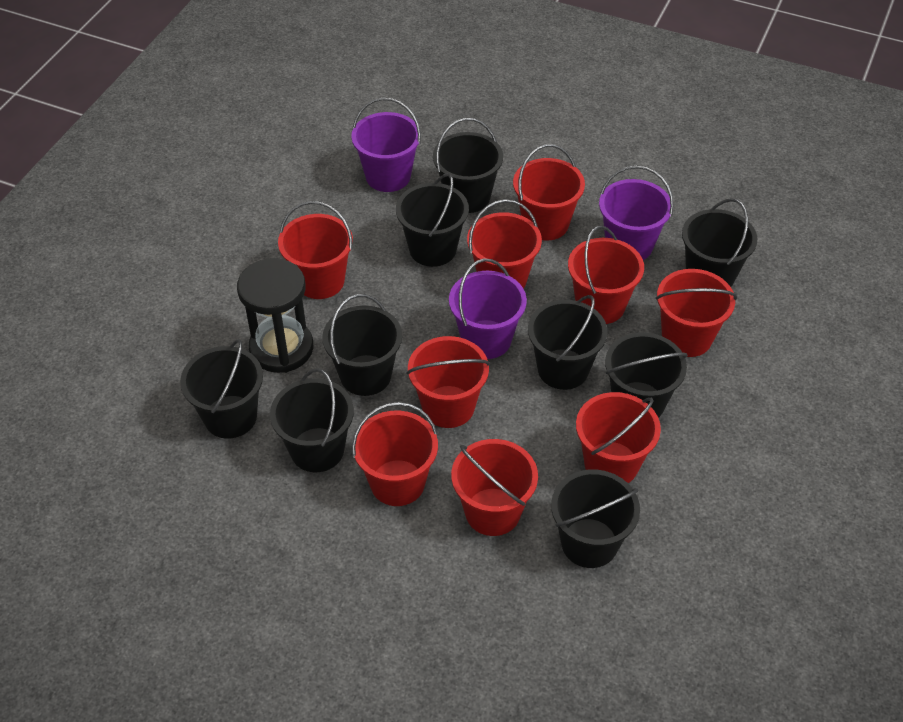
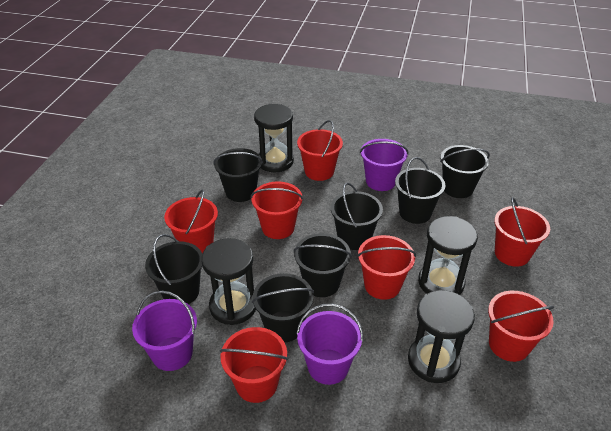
black bucket: [180,339,263,439] [270,368,354,472] [322,294,402,396] [396,173,469,267] [433,118,503,213] [528,295,608,390] [551,469,640,568] [605,332,688,418] [682,198,757,287] = 9 -> [145,234,202,304] [213,148,263,202] [252,273,314,342] [293,233,352,297] [331,183,383,250] [395,157,445,224] [440,145,490,198] = 7
black hourglass: [237,258,313,373] = 1 -> [201,238,256,325] [254,104,294,172] [408,290,475,383] [418,216,478,295] = 4
red bucket: [278,201,353,299] [352,402,438,506] [406,336,490,428] [451,439,538,536] [467,199,542,289] [513,144,585,240] [568,226,644,324] [576,392,661,483] [656,269,737,357] = 9 -> [164,189,218,254] [220,327,288,403] [251,181,303,239] [297,120,343,181] [357,235,416,300] [488,291,554,362] [494,197,550,267] = 7

